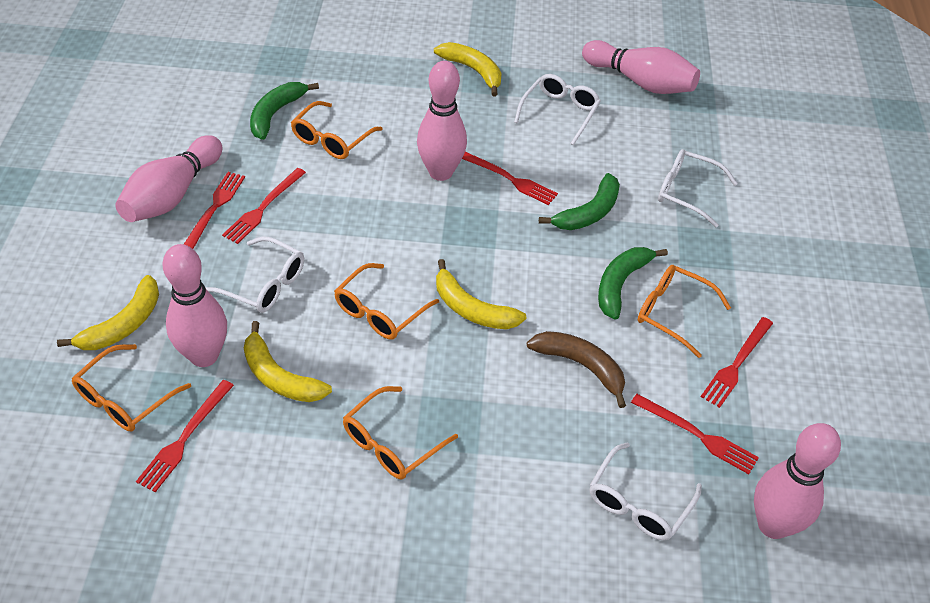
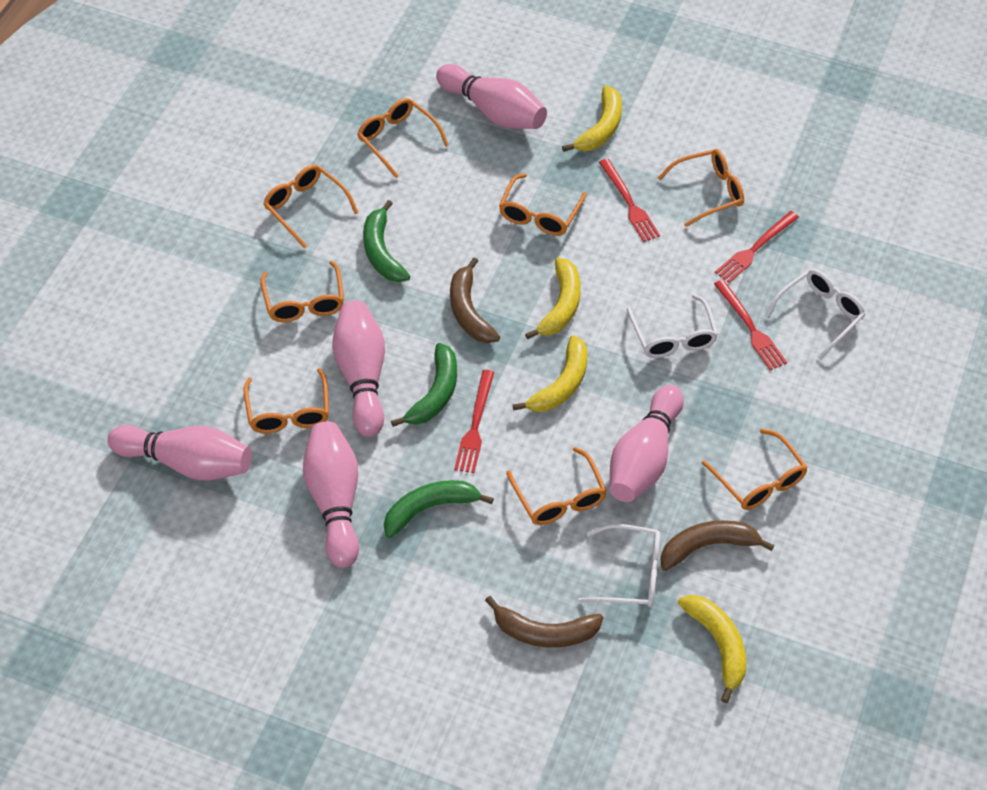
brown banana: [527,331,626,408] = 1 -> [450,257,500,343] [485,596,603,648] [660,520,774,571] = 3
orange glasses: [72,344,191,432] [291,101,383,159] [334,263,439,339] [343,386,458,480] [638,265,731,358] = 5 -> [244,368,329,434] [261,261,344,322] [263,165,359,249] [357,98,449,178] [499,173,587,236] [506,447,607,525] [658,149,744,227] [701,429,808,510] = 8
red fork: [136,380,234,492] [184,172,245,249] [222,168,306,244] [462,152,558,205] [631,394,759,474] [701,317,773,408] = 6 -> [454,370,494,473] [599,158,660,242] [714,279,787,370] [715,211,799,283] = 4
white glasses: [205,237,304,313] [514,74,601,145] [590,442,702,540] [658,149,738,227] = 4 -> [578,524,660,607] [627,294,718,358] [765,269,866,359] = 3

